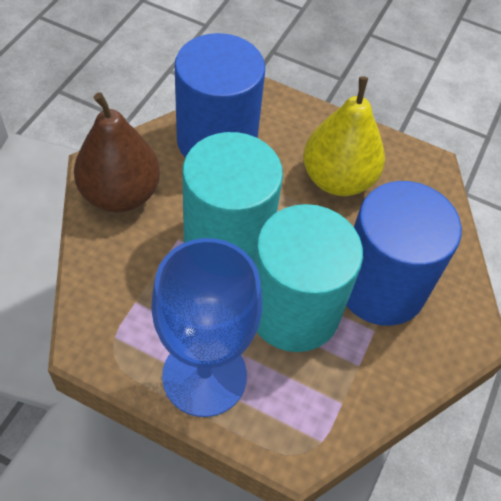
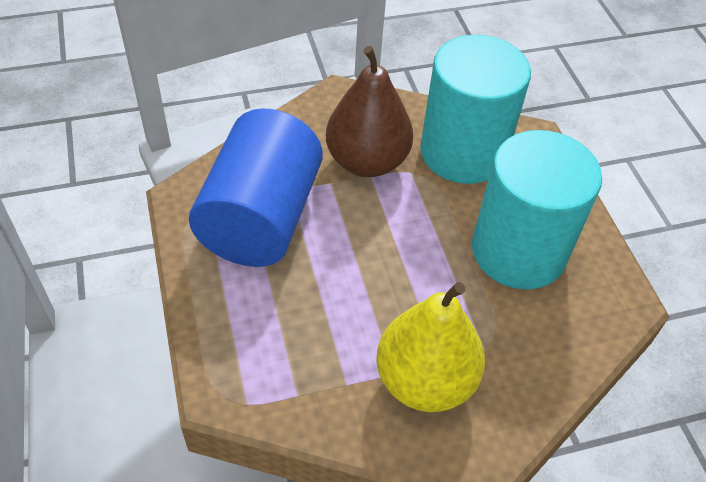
blue cylinder: [175,33,265,157] [346,181,462,326] = 2 -> [189,108,323,267] = 1
blue goblet: [151,238,262,417] = 1 -> none = 0

